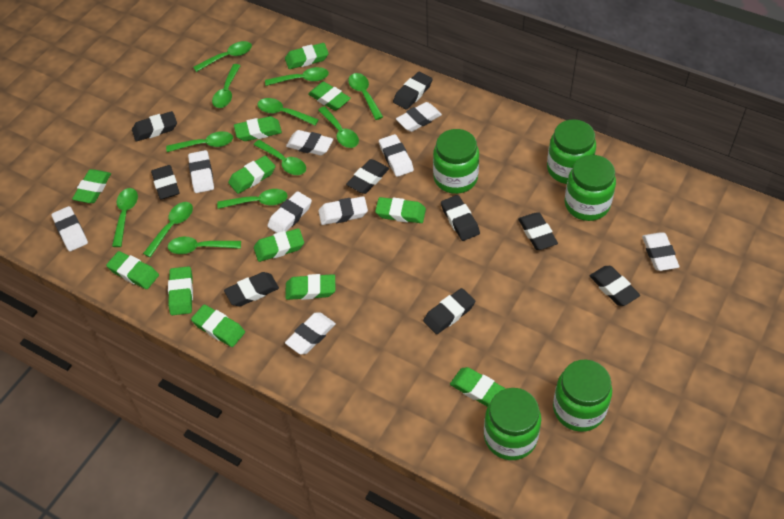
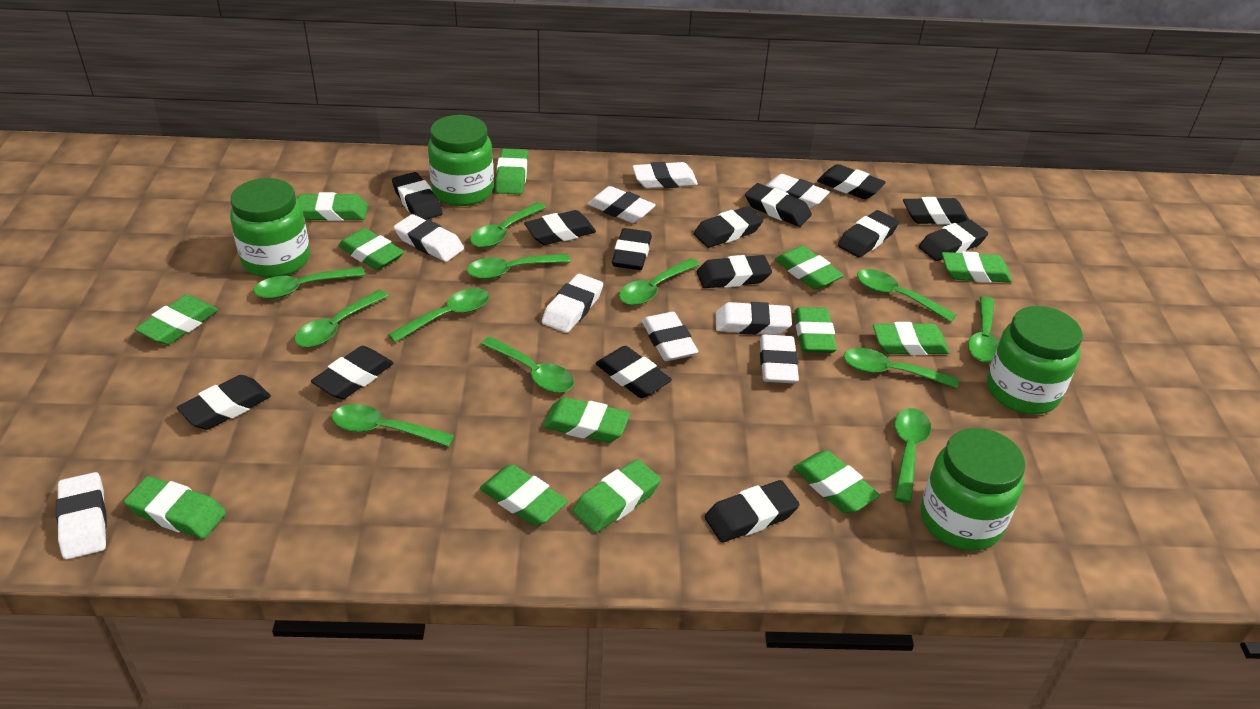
black eraser: [132,111,177,142] [151,165,180,200] [224,272,279,307] [346,159,389,194] [393,72,433,110] [423,288,475,334] [441,195,480,241] [518,212,558,250] [590,266,640,306] = 9 -> [177,375,271,430] [311,346,393,399] [392,172,443,220] [524,210,596,245] [596,346,672,398] [612,228,652,270] [694,206,764,248] [697,255,772,288] [705,480,800,543] [745,183,812,227] [817,164,886,199] [838,210,899,258] [903,197,969,224] [919,220,988,261] = 14
green eraser: [72,169,111,203] [106,251,159,289] [168,266,193,315] [191,304,245,347] [228,155,275,194] [234,116,282,141] [254,228,304,262] [285,43,329,69] [285,274,335,300] [308,82,351,111] [375,197,426,223] [450,367,506,407] = 12 -> [124,476,226,539] [135,295,218,345] [298,192,368,221] [338,228,404,270] [480,464,568,526] [495,149,528,194] [542,397,630,443] [572,459,661,533] [775,246,844,290] [793,450,880,513] [794,307,837,353] [873,322,950,356] [942,251,1012,283] = 13
green jar: [433,129,479,194] [484,388,541,460] [547,119,596,184] [553,359,612,432] [565,155,616,221] = 5 -> [230,178,310,278] [428,115,494,206] [921,428,1025,551] [987,306,1083,414] = 4

